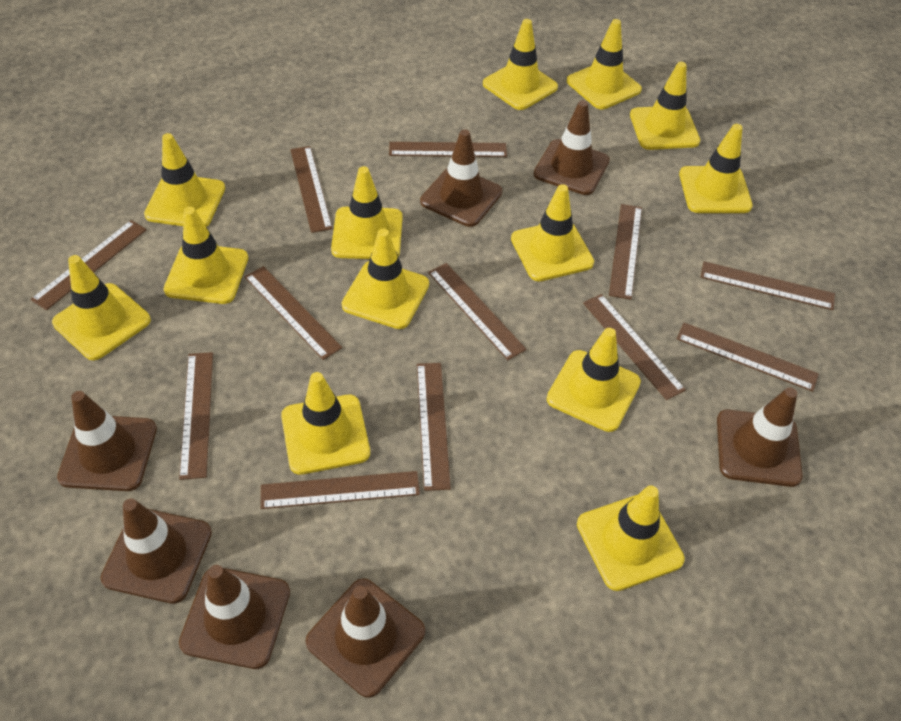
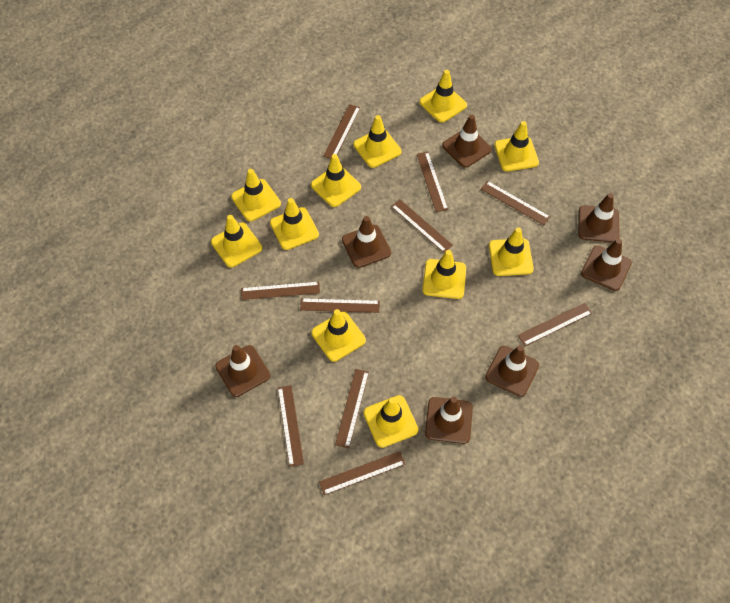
brown ruler: [30,220,147,310] [179,352,213,480] [245,266,342,360] [261,471,420,509] [290,146,333,233] [389,142,507,157] [417,363,451,491] [428,263,527,360] [583,294,686,400] [609,204,642,300] [677,323,819,392] [700,261,835,310] = 12 -> [241,281,320,300] [278,385,304,467] [300,298,380,313] [319,451,405,495] [323,104,360,159] [335,369,369,448] [391,200,453,253] [417,152,448,212] [481,181,550,225] [518,303,592,346] = 10
yellow traffic cone: [52,255,151,360] [144,133,225,227] [164,207,248,304] [281,372,370,475] [331,166,403,259] [342,229,429,329] [483,19,558,110] [511,184,594,281] [547,328,641,432] [567,19,642,109] [577,485,685,591] [630,62,700,150] [679,124,753,213] = 13 -> [211,215,262,268] [231,169,281,221] [270,198,319,250] [311,154,361,207] [311,309,366,362] [353,115,402,168] [364,395,418,448] [419,70,467,123] [423,250,466,299] [489,227,534,276] [494,121,539,171] = 11

